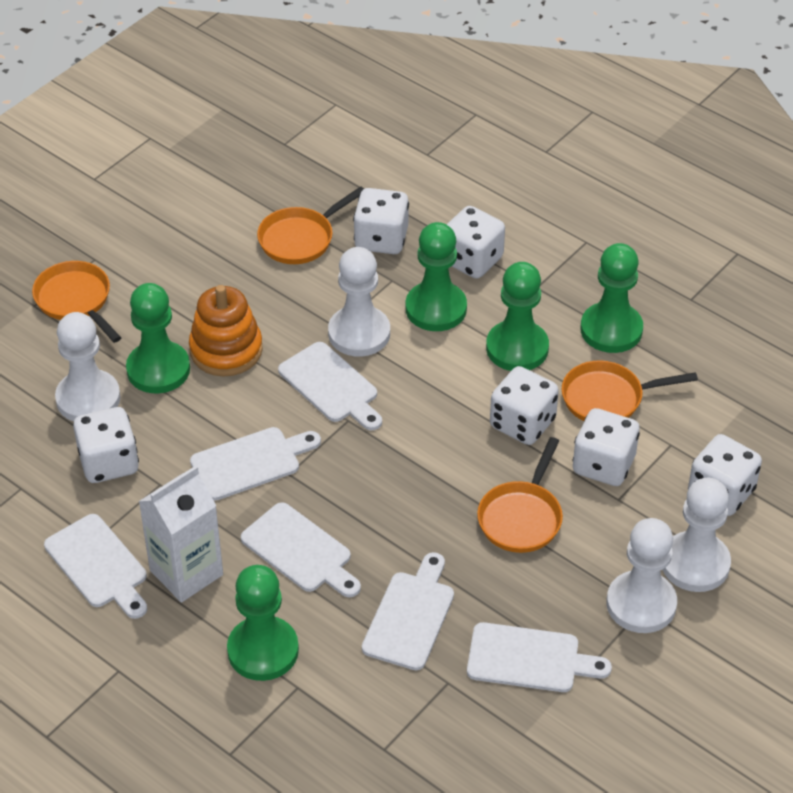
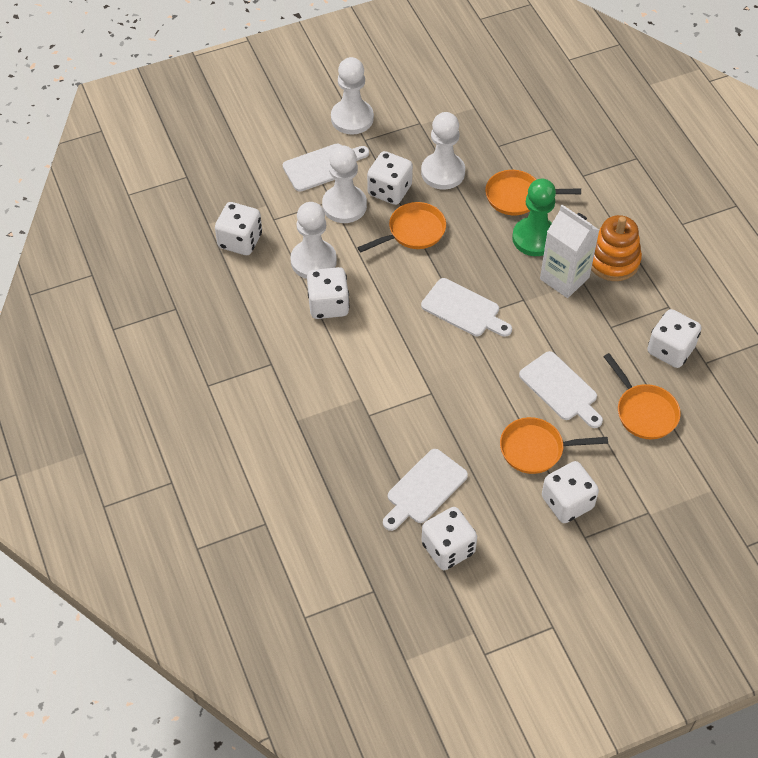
green pawn: [126,283,190,393] [227,565,299,681] [406,222,467,331] [486,262,549,371] [581,243,643,353] = 5 -> [512,179,556,256] = 1
white cutting board: [44,514,147,619] [190,427,321,501] [241,502,361,597] [278,342,382,430] [362,552,454,670] [467,622,612,692] = 6 -> [283,144,369,192] [383,449,468,531] [421,278,512,337] [519,351,603,428] = 4

